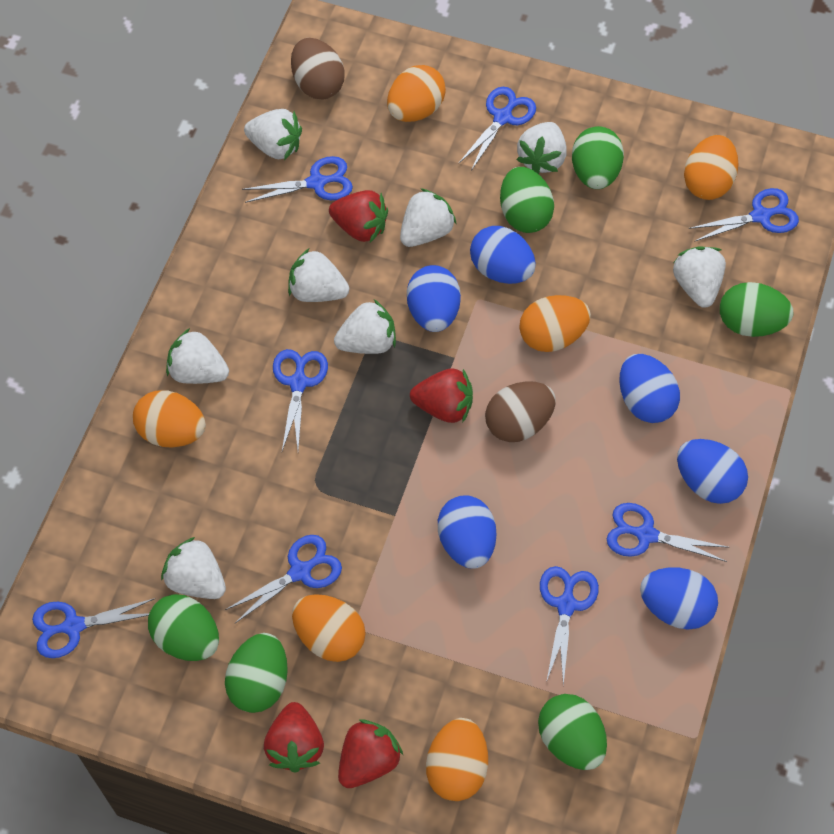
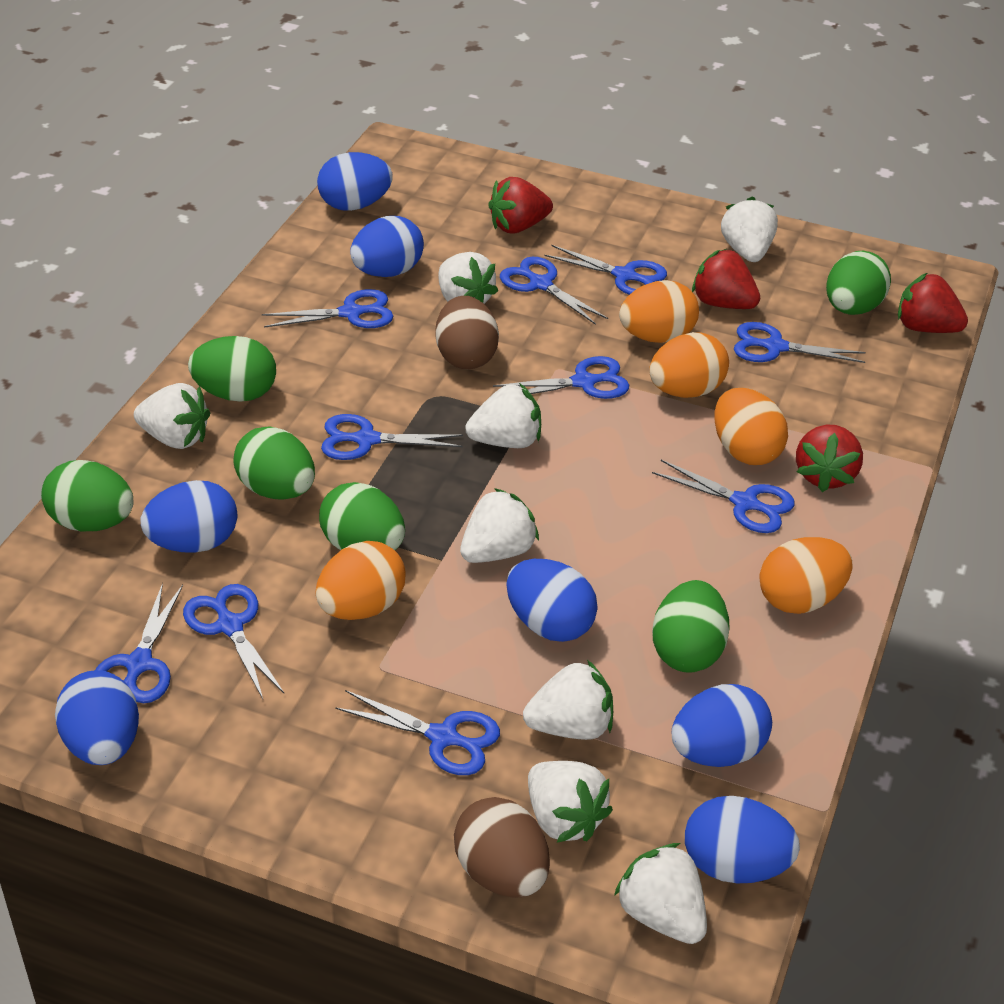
blue egg: [407,265,461,332] [438,495,496,569] [470,226,536,284] [619,354,680,423] [640,568,718,630] [677,439,748,504] = 6 -> [55,670,139,765] [141,480,237,553] [317,152,393,211] [350,216,424,277] [506,559,598,642] [672,684,772,767] [685,796,800,883] = 7
blue scissors: [32,598,156,658] [225,535,342,624] [242,156,353,203] [273,349,328,451] [458,87,536,171] [540,566,599,685] [607,503,730,562] [689,188,799,242] = 8 -> [95,583,183,703] [183,584,284,699] [262,289,393,328] [321,414,463,460] [335,690,500,775] [493,356,629,399] [500,257,608,325] [544,245,667,295] [652,460,795,533] [734,322,866,363] = 10
orange egg: [133,390,206,447] [292,594,366,662] [387,65,446,122] [426,718,488,801] [519,295,591,352] [684,135,739,200] = 6 -> [316,541,406,620] [619,280,699,343] [649,332,729,398] [714,388,788,465] [759,537,853,614] = 5

